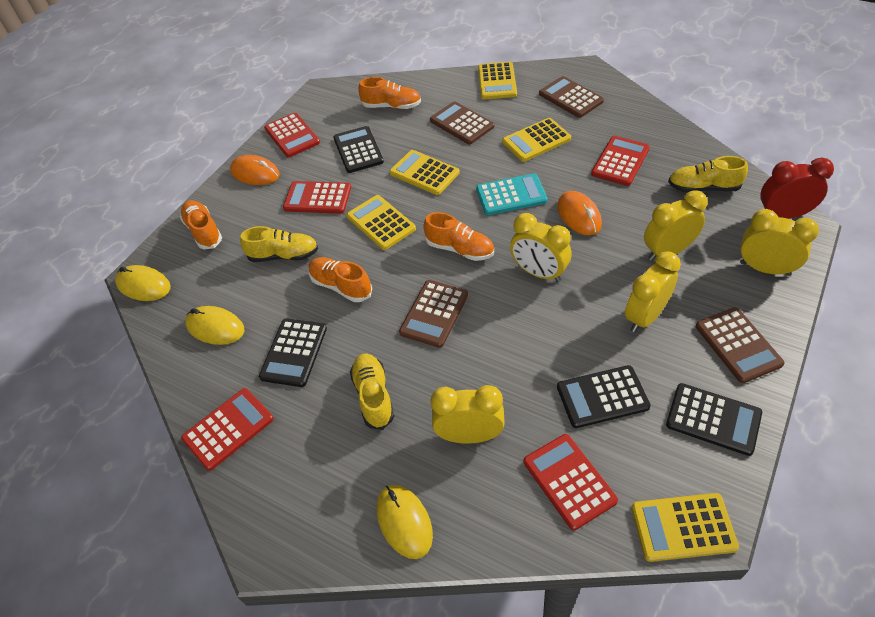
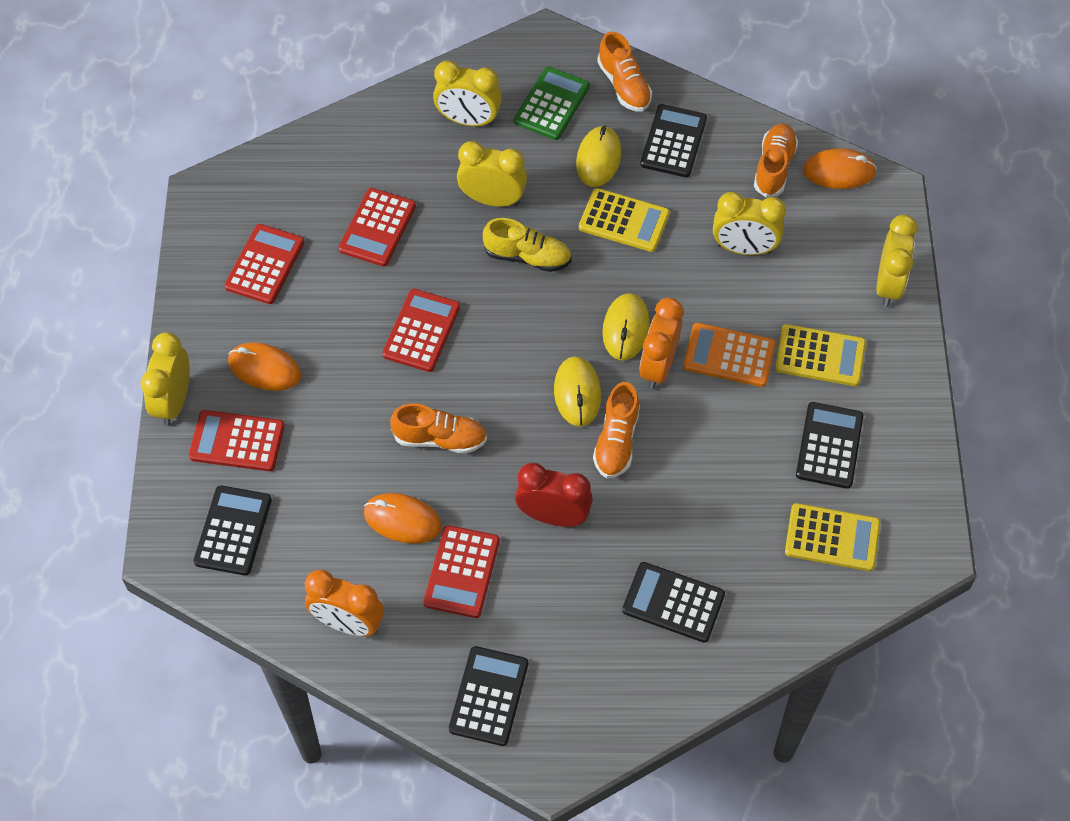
black calculator: [259,318,327,387] [333,126,384,173] [557,365,651,428] [666,383,762,456] = 4 -> [194,485,272,576] [449,646,528,746] [622,562,725,643] [640,104,707,177] [796,402,863,489] = 5
brown calculator: [399,280,468,348] [430,101,494,144] [539,76,604,118] [696,307,785,383] = 4 -> none = 0
green calculator: none = 0 -> [514,66,590,140] = 1
orange calculator: none = 0 -> [683,323,775,387] = 1
orange clock: none = 0 -> [305,570,384,636] [640,298,683,389] = 2
orange mouse: [230,155,280,185] [557,191,602,235] = 2 -> [228,342,301,391] [364,493,442,544] [803,148,877,189] = 3
turquoise calculator: [476,173,547,215] = 1 -> none = 0
yellow calculator: [347,195,416,250] [390,150,460,195] [478,62,517,99] [502,118,571,162] [631,493,739,562] = 5 -> [579,188,670,252] [775,324,866,386] [785,503,880,571] = 3
yellow shoe: [240,226,318,262] [350,354,394,430] [668,156,748,192] = 3 -> [483,218,572,272] = 1

